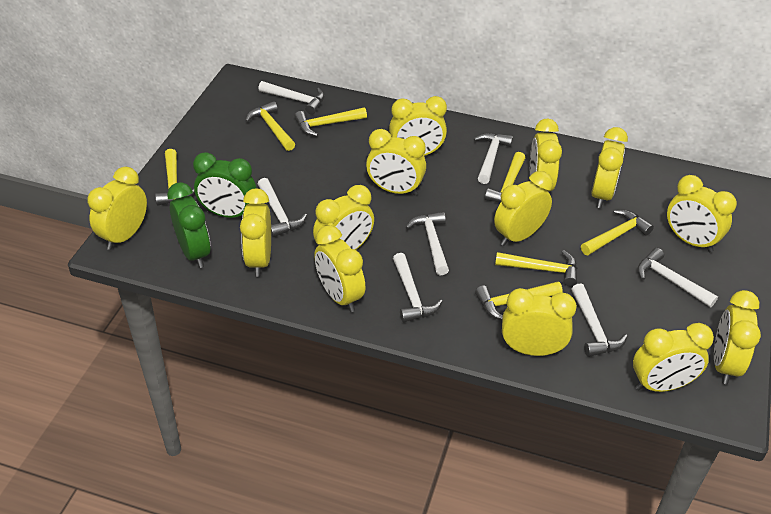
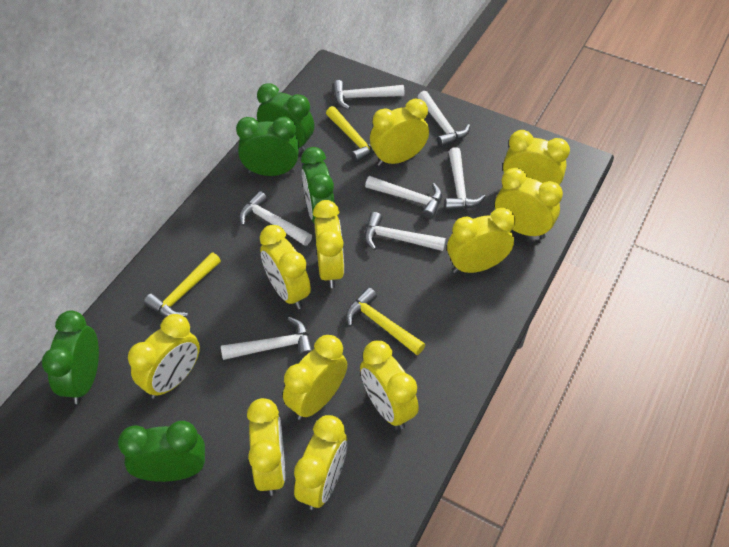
green clock: [167,182,211,268] [193,152,256,218] = 2 -> [42,311,99,404] [118,421,205,482] [236,117,299,176] [257,83,314,151] [301,147,335,224] = 5
yellow clock: [88,167,147,250] [240,188,271,277] [313,185,374,250] [314,225,366,312] [366,129,426,196] [389,96,447,156] [494,171,553,246] [502,288,577,356] [530,118,562,192] [591,127,628,208] [633,323,714,392] [667,175,737,252] [714,290,761,385] = 13 -> [128,314,200,399] [247,398,285,496] [260,225,311,309] [283,335,347,420] [294,415,347,510] [313,200,344,288] [360,341,419,429] [370,99,429,166] [447,208,515,273] [495,168,563,239] [503,130,570,185] = 11
yellow hammer: [155,149,195,206] [245,101,295,151] [295,107,367,136] [475,282,563,320] [485,152,525,203] [495,250,577,287] [581,210,654,255] = 7 -> [144,253,221,317] [326,106,374,162] [346,288,425,355] = 3

